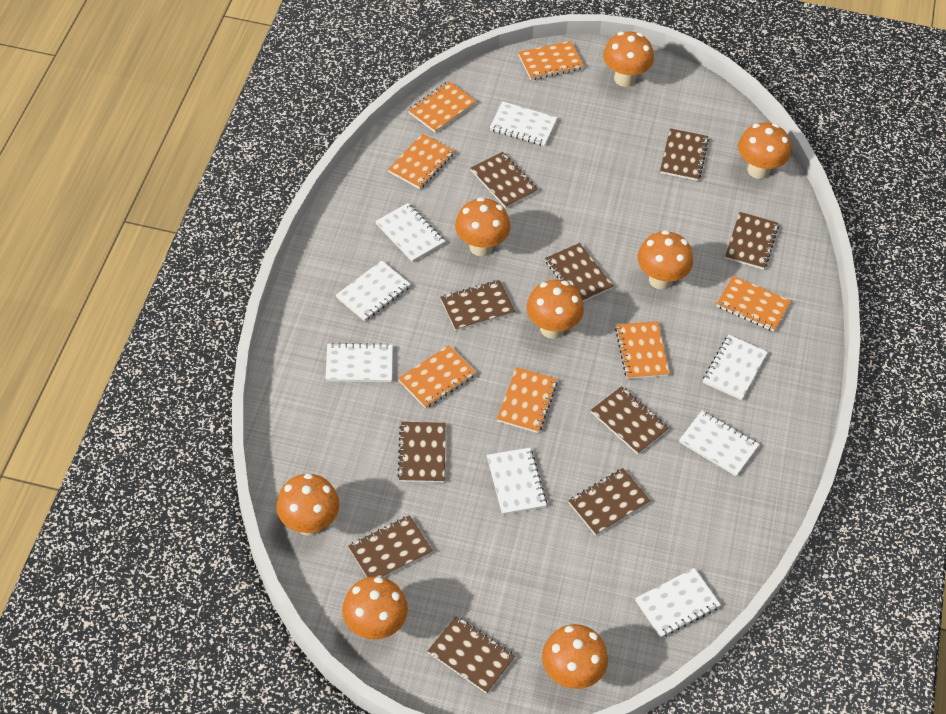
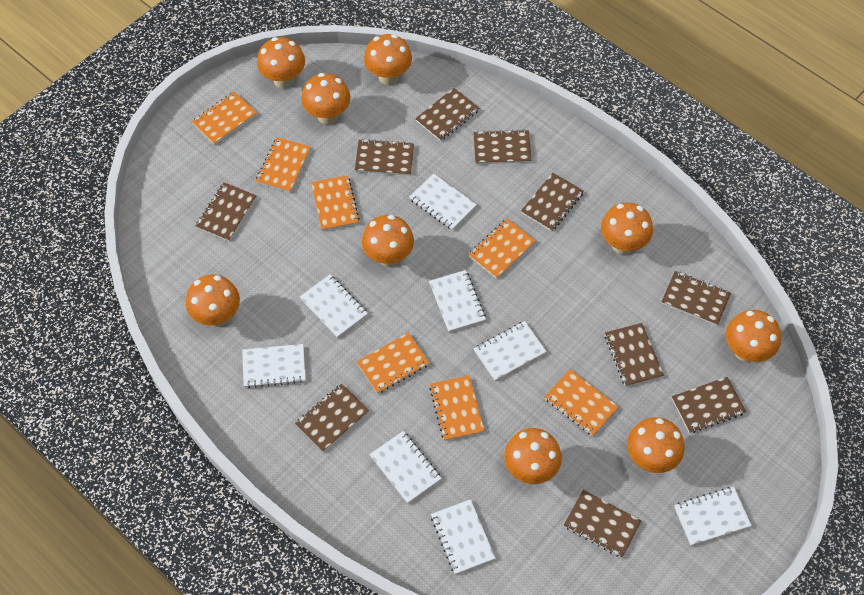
orange mushroom: [276,473,340,536] [342,576,408,640] [455,197,510,256] [526,280,584,339] [542,624,608,689] [603,31,654,87] [637,230,693,290] [738,122,791,179] = 8 -> [186,275,240,327] [257,37,305,89] [301,73,351,125] [362,215,414,267] [364,34,412,85] [504,428,562,484] [601,203,653,255] [627,417,685,473] [726,310,781,362] = 9

